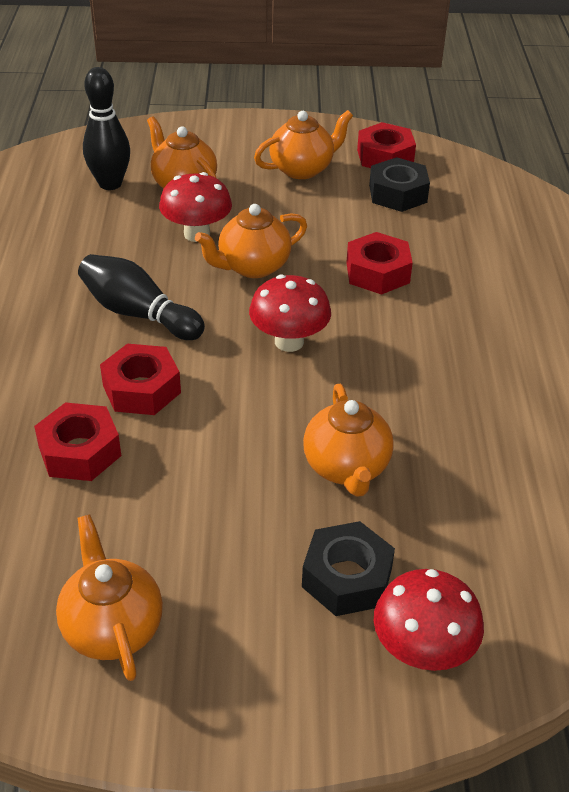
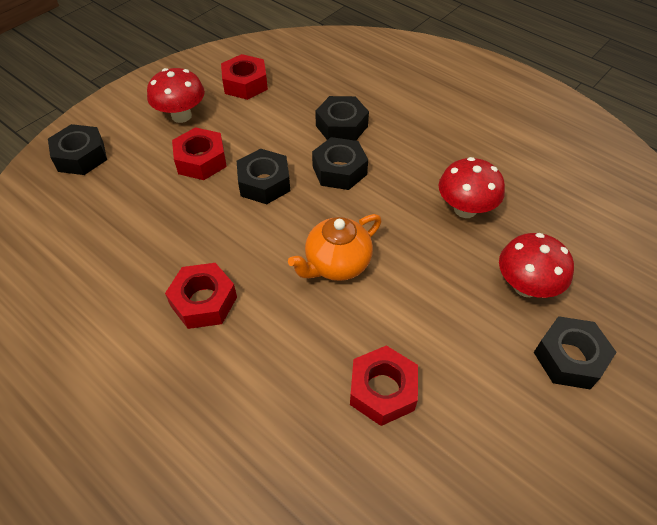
black bowling pin: [78,254,205,340] [83,67,130,190] = 2 -> none = 0
black nut: [302,521,395,616] [369,157,430,212] = 2 -> [48,124,107,175] [237,149,290,204] [312,137,368,190] [315,96,369,141] [534,316,616,389] = 5
orange teapot: [56,514,163,681] [147,116,217,188] [195,204,307,278] [254,110,353,179] [303,384,394,497] = 5 -> [288,214,382,281] = 1

